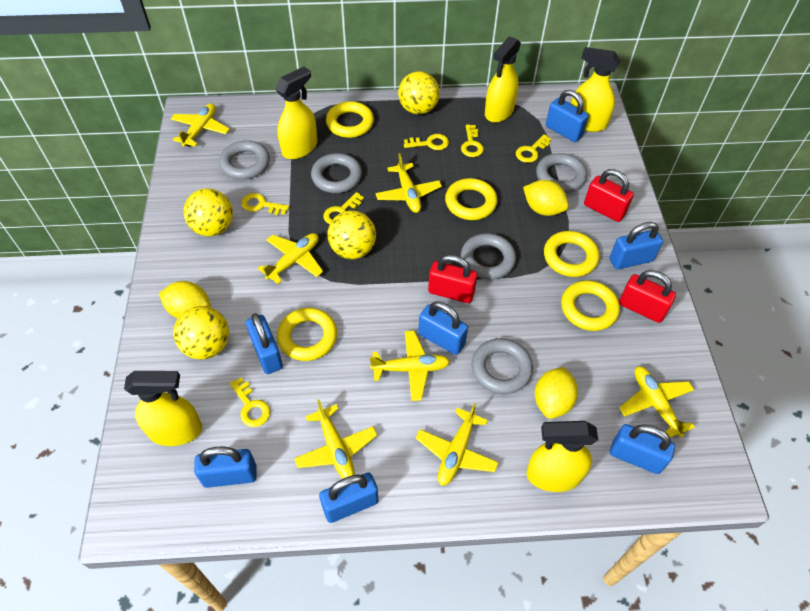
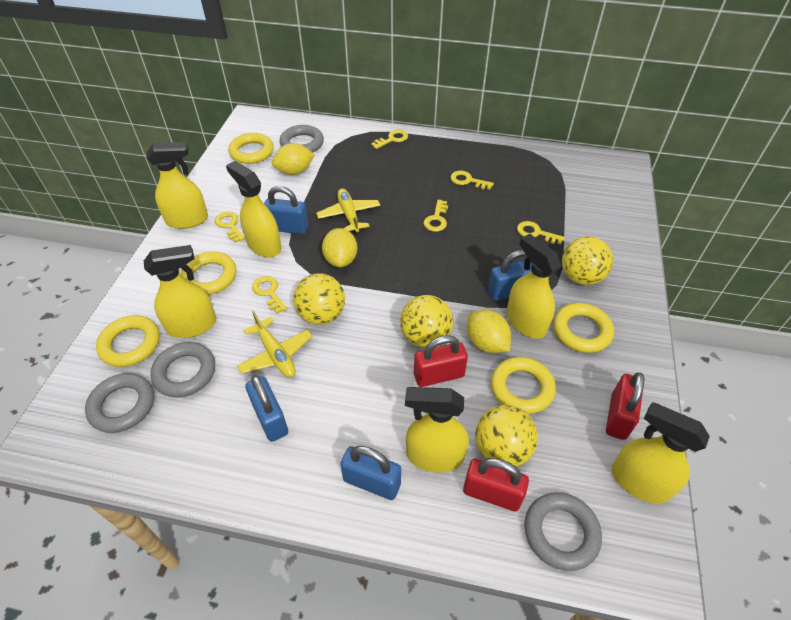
blue padlock: [194,447,257,488] [246,313,283,374] [319,472,378,523] [418,302,468,355] [546,90,589,142] [609,222,663,269] [610,424,675,474] = 7 -> [245,375,288,442] [264,186,309,234] [340,446,401,500] [488,249,532,301] = 4
grey ring: [219,140,270,180] [311,153,362,193] [461,233,516,280] [472,338,533,394] [536,153,587,193] = 5 -> [85,373,154,433] [150,342,215,397] [279,125,324,152] [524,492,602,571] = 4
yellow plane: [171,103,230,147] [258,233,323,284] [294,400,377,479] [370,330,450,401] [375,153,442,213] [416,403,499,486] [619,366,695,438] = 7 -> [237,311,312,377] [316,188,380,232] = 2
yellow spray bottle: [124,371,202,446] [275,67,317,159] [485,36,521,123] [526,421,598,492] [571,47,621,132] = 5 -> [144,245,216,338] [146,142,208,229] [226,161,281,257] [405,387,469,473] [507,234,561,339] [612,402,710,504] = 6

